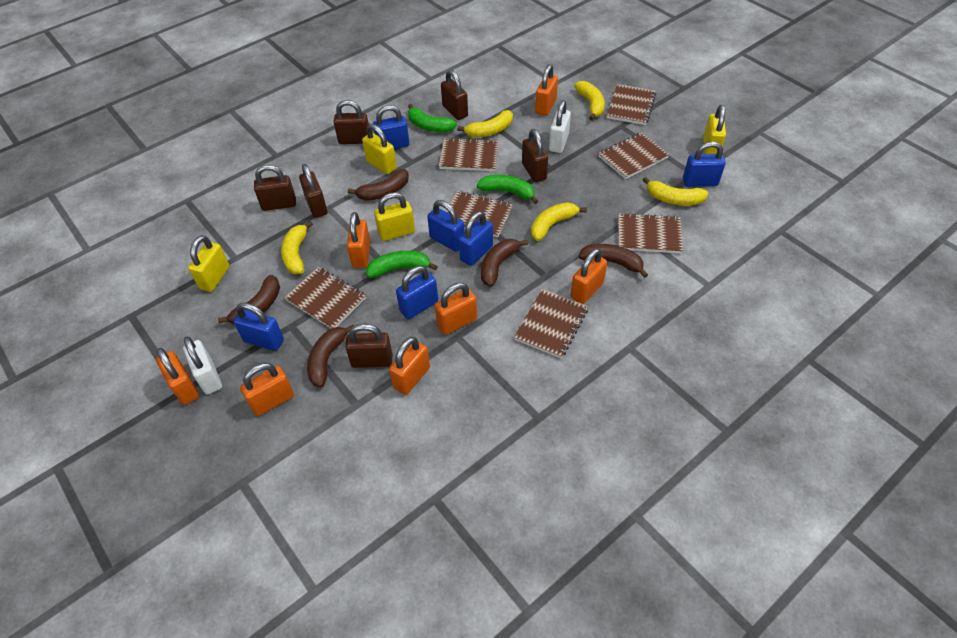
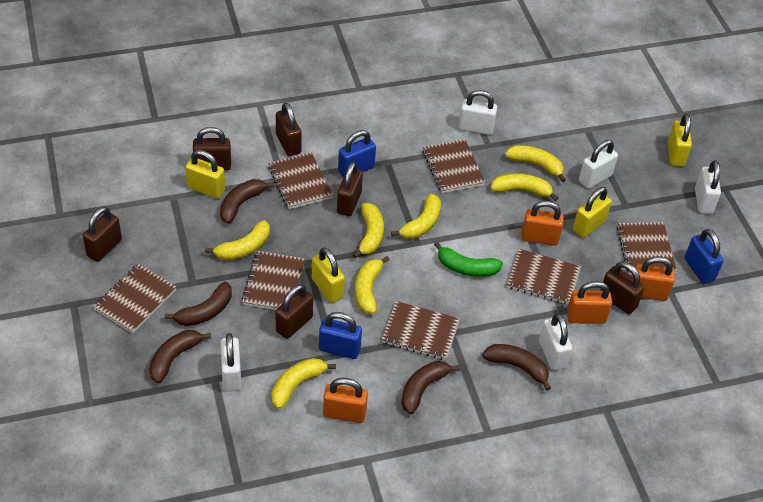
blue padlock: [233,302,284,351] [373,105,410,149] [396,266,438,319] [427,200,465,252] [459,211,493,266] [683,141,726,187] = 6 -> [319,312,362,359] [338,130,376,178] [685,229,723,284] = 3
green banana: [366,251,438,278] [408,104,457,132] [477,175,538,204] = 3 -> [434,241,503,277] = 1
orange padlock: [156,348,199,405] [240,363,294,416] [347,212,371,268] [389,337,430,395] [435,283,477,335] [535,65,558,116] [571,248,607,304] = 7 -> [323,378,368,423] [521,201,564,246] [567,281,612,324] [633,257,675,301] = 4
white padlock: [183,337,222,394] [549,100,571,153] = 2 -> [220,333,242,392] [459,90,497,135] [539,313,572,370] [579,140,618,189] [695,160,721,214] = 5
yellow banana: [281,221,313,274] [457,110,513,137] [531,202,587,241] [574,81,605,120] [643,177,708,205] = 5 -> [205,220,270,260] [271,358,336,409] [352,203,384,258] [355,256,389,314] [391,193,441,239] [490,173,558,201] [505,145,566,182] = 7

